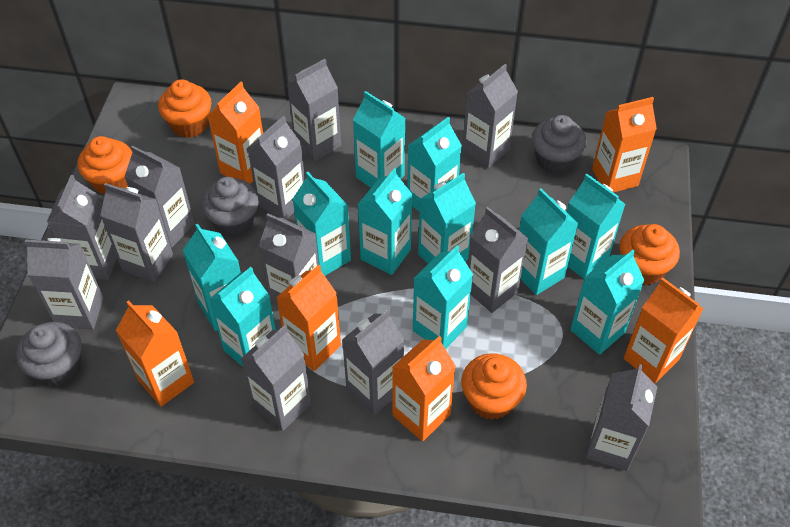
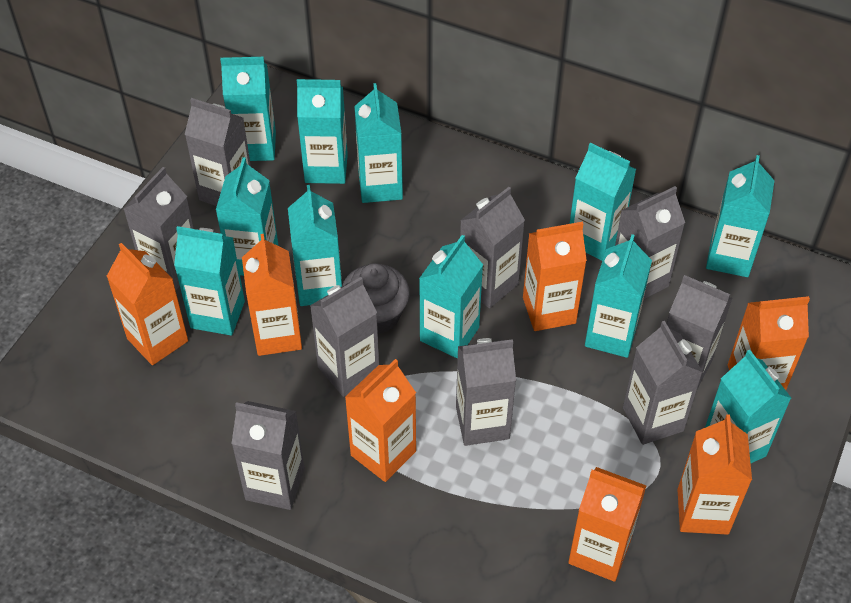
grey carton: [25,238,103,330] [47,175,117,280] [100,183,173,282] [124,145,195,248] [241,325,311,431] [247,116,305,220] [259,213,319,304] [287,59,341,162] [342,310,404,415] [462,64,518,168] [468,207,528,313] [586,364,657,471] = 12 -> [124,167,194,290] [185,98,251,206] [231,401,305,510] [310,277,379,397] [456,338,516,446] [460,187,525,308] [615,186,685,300] [623,321,703,445] [667,275,732,389] = 9
grey cupcake: [16,322,82,387] [201,177,259,237] [532,115,586,174] = 3 -> [342,263,410,334] = 1
orange carton: [116,301,194,406] [207,82,263,184] [276,264,341,371] [392,336,456,441] [592,97,657,192] [624,278,703,383] = 6 -> [107,243,188,365] [242,234,302,356] [345,359,416,482] [523,222,587,331] [568,467,646,582] [677,414,752,535] [728,296,810,390] = 7
orange cupcake: [78,136,132,195] [158,79,212,138] [461,353,527,420] [620,224,680,285] = 4 -> none = 0

